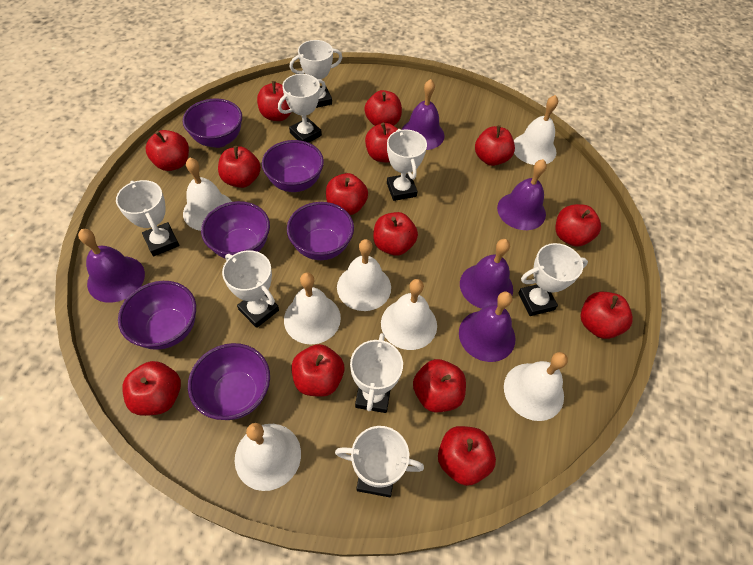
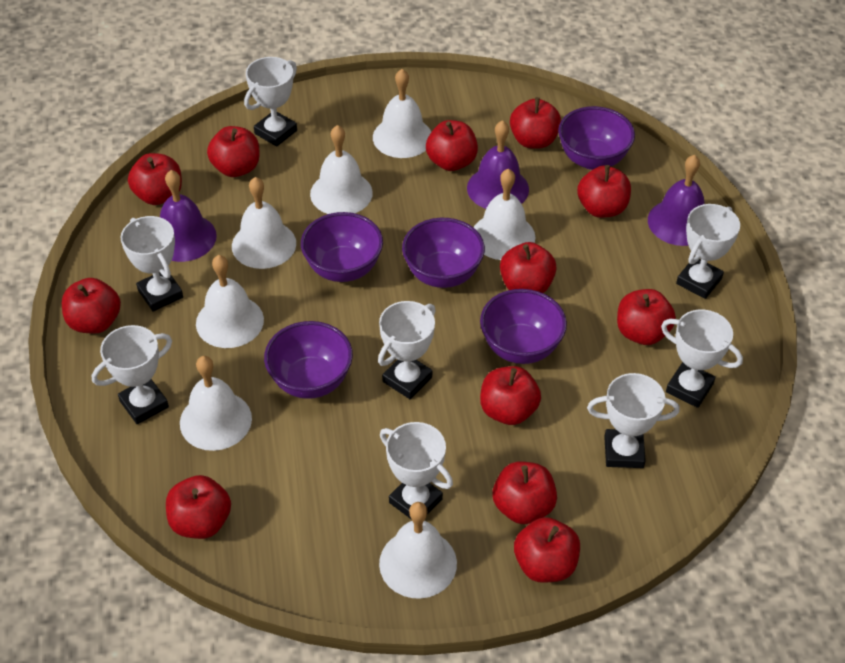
purple bell: [78,229,145,303] [401,79,444,150] [459,291,515,362] [460,239,513,309] [497,159,547,230] = 5 -> [160,170,217,262] [467,120,529,209] [648,155,704,246] = 3
purple bowl: [118,281,196,350] [183,99,242,148] [188,343,270,420] [201,201,270,259] [262,140,324,192] [287,202,354,260] = 6 -> [264,321,353,399] [301,212,383,282] [402,218,485,288] [480,289,567,364] [558,106,635,170] = 5
red apple: [122,361,181,416] [146,130,189,171] [218,146,261,188] [257,81,292,121] [292,344,344,397] [326,173,368,215] [364,90,402,126] [365,123,398,162] [373,212,418,256] [413,359,466,412] [438,426,496,486] [475,125,515,166] [555,204,601,247] [580,292,633,339] = 14 -> [62,278,121,334] [128,153,182,205] [166,475,231,539] [207,126,260,177] [426,120,478,171] [480,366,541,425] [492,461,557,524] [500,242,557,293] [510,97,561,149] [514,517,580,583] [577,165,631,218] [617,289,676,345] = 12

